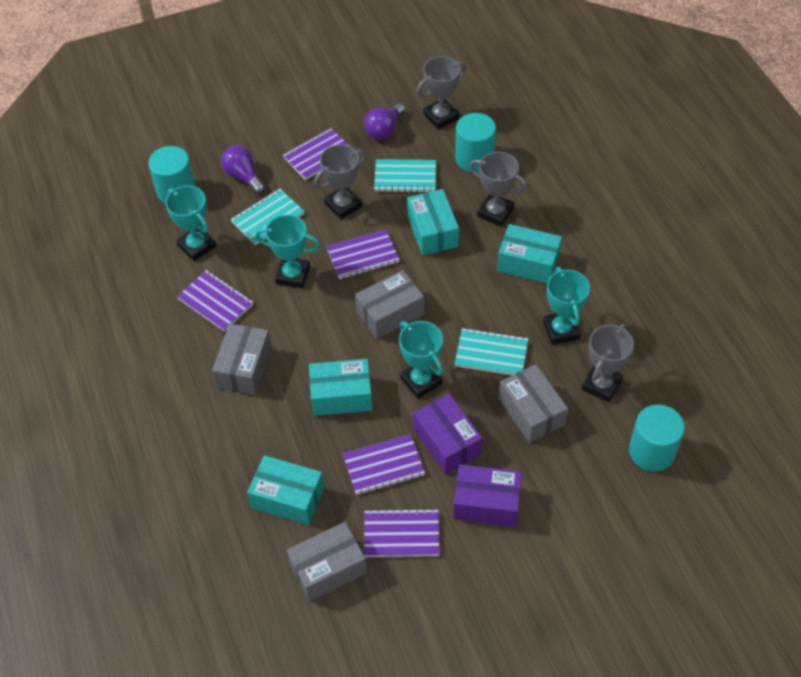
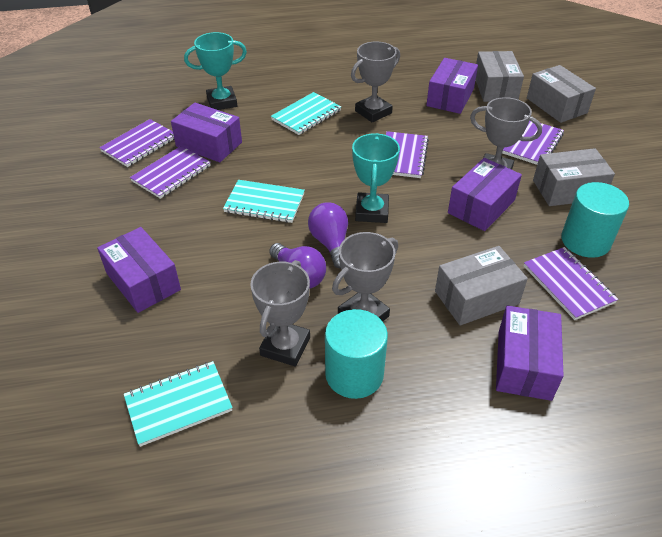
purple box: [413,394,482,474] [453,464,522,527] = 2 -> [97,227,181,313] [171,103,242,162] [426,58,478,114] [448,158,522,231] [496,306,564,401] = 5
turquoise box: [247,455,324,525] [309,359,373,416] [407,189,459,255] [497,224,562,283] = 4 -> none = 0
turquoise cylinder: [148,146,196,204] [455,113,496,172] [629,405,685,472] = 3 -> [325,309,388,399] [561,182,629,258] = 2
turquoise trophy: [165,186,216,261] [255,215,320,288] [399,321,443,399] [543,267,590,345] = 4 -> [184,32,247,110] [352,133,400,223] = 2

